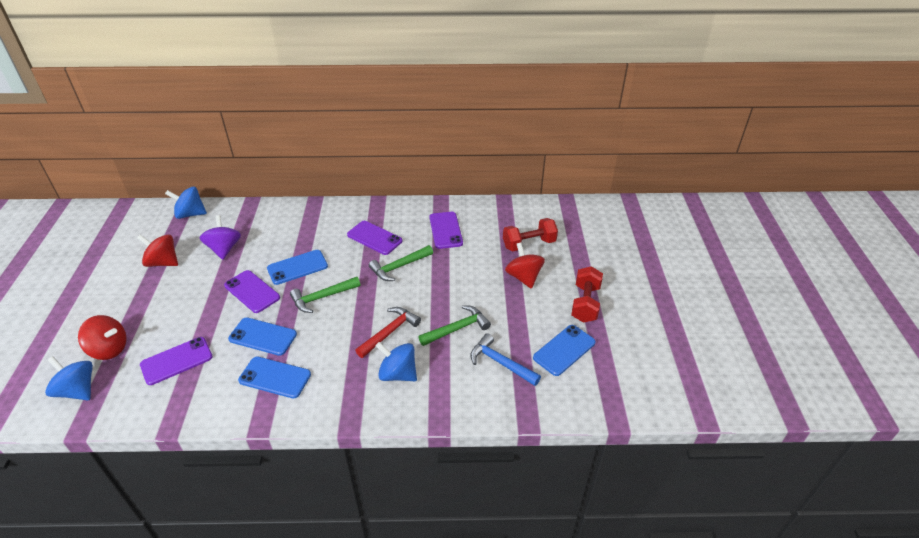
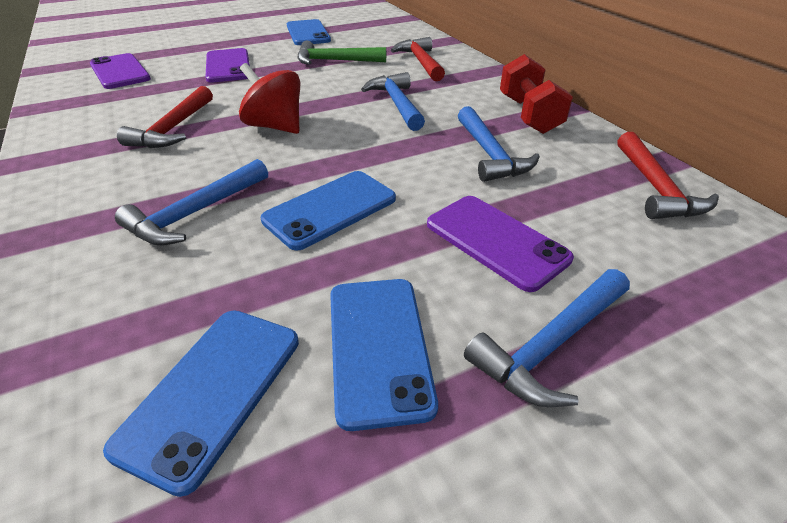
blue hammer: [470,333,541,386] = 1 -> [115,159,268,246] [361,72,425,131] [458,106,540,182] [464,269,630,407] = 4
blue spinning top: [45,356,93,400] [165,187,207,219] [375,342,417,381] = 3 -> none = 0
green hammer: [290,277,361,313] [369,245,433,281] [419,305,491,346] = 3 -> [298,41,386,65] = 1
purple phone: [140,337,213,385] [224,270,280,313] [347,221,402,255] [429,212,463,249] = 4 -> [90,53,151,89] [206,48,250,83] [427,196,574,292] = 3
purple spinning top: [199,215,241,260] = 1 -> none = 0
red dumbbell: [503,218,558,251] [571,266,603,323] = 2 -> [500,54,573,134] = 1
red hammer: [355,307,421,358] = 1 -> [117,86,213,148] [391,37,445,81] [618,132,719,219] = 3
red spinning top: [78,315,126,360] [137,234,178,267] [505,242,545,289] = 3 -> [239,63,300,134] = 1

